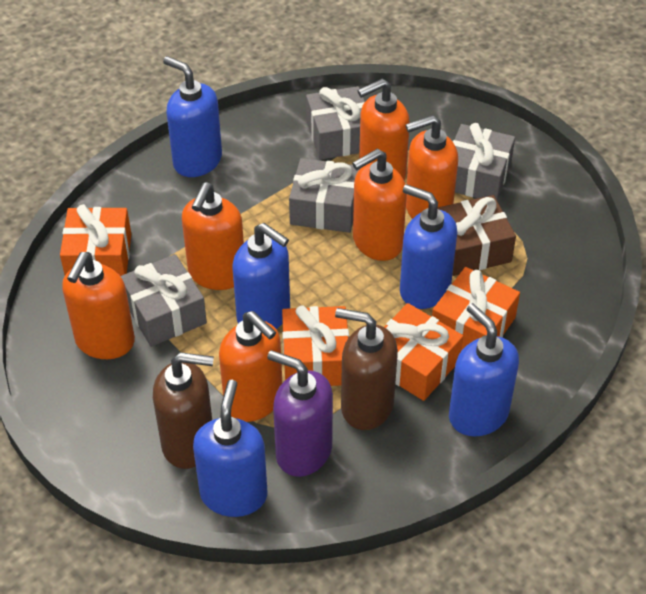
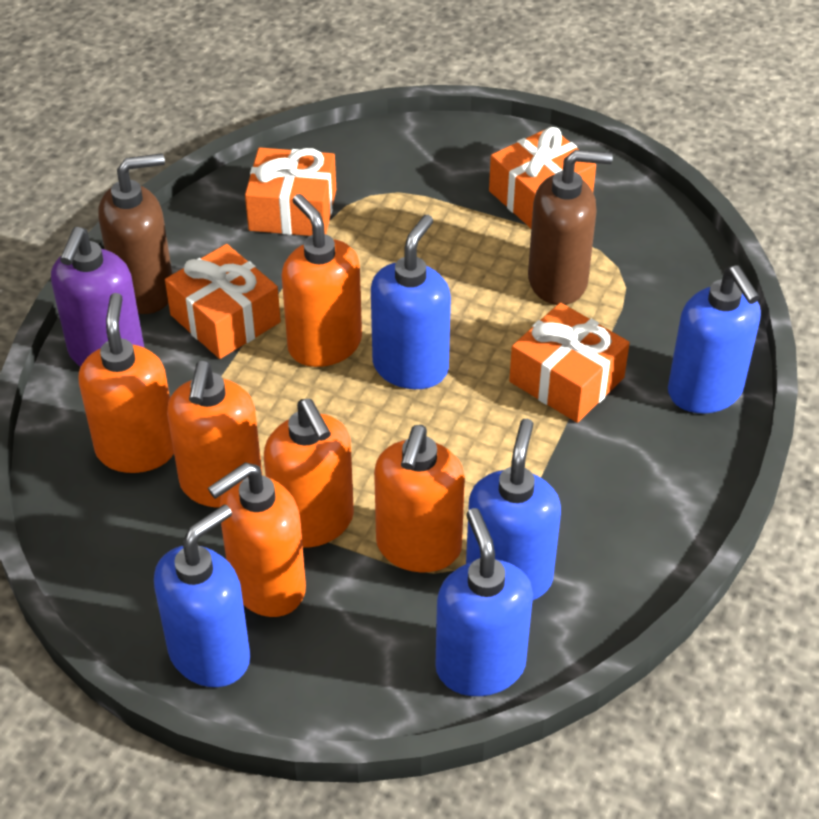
brown gift: [438,195,516,276] = 1 -> none = 0
grey gift: [121,254,207,347] [289,158,361,233] [306,86,365,160] [453,123,515,200] = 4 -> none = 0

